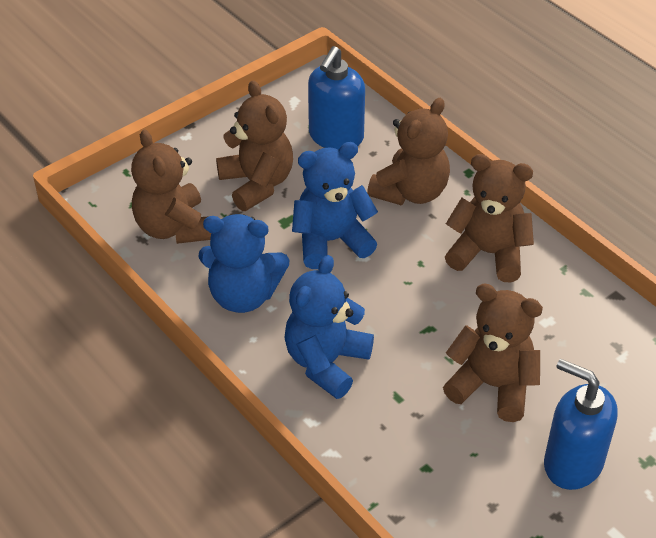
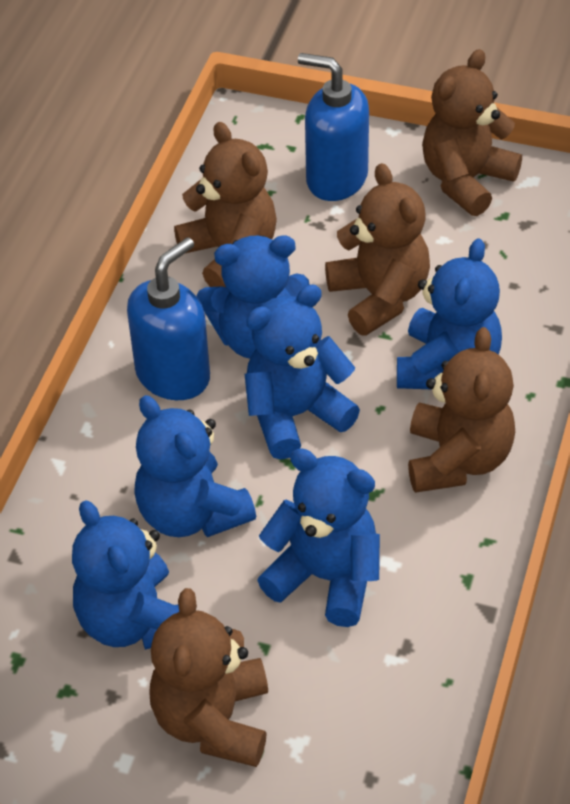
blue teddy bear: [198,214,289,313] [285,255,374,399] [292,142,378,269] = 3 -> [72,500,179,650] [134,395,256,537] [197,236,310,359] [245,284,360,460] [257,448,380,627] [397,238,502,389] = 6

